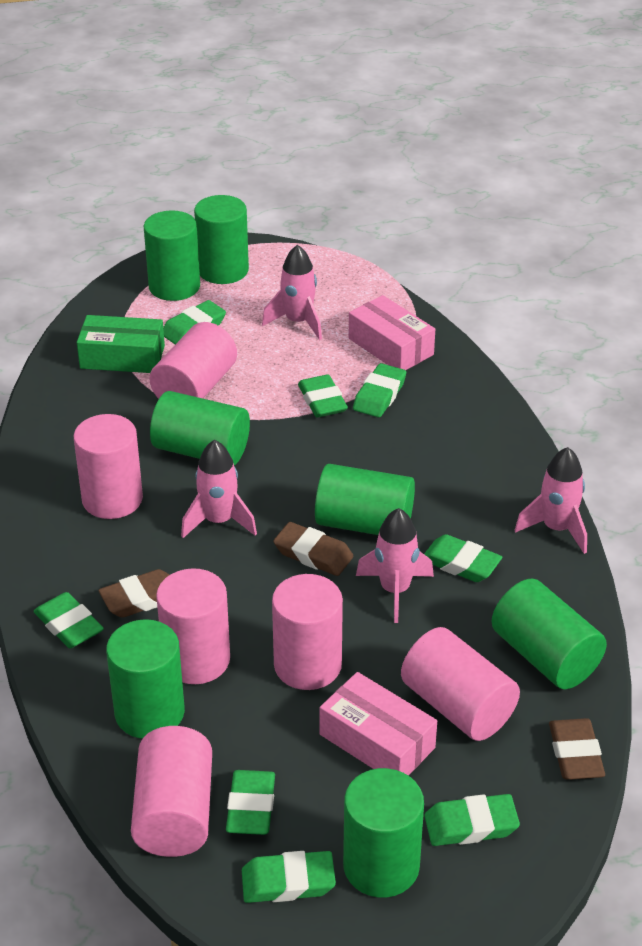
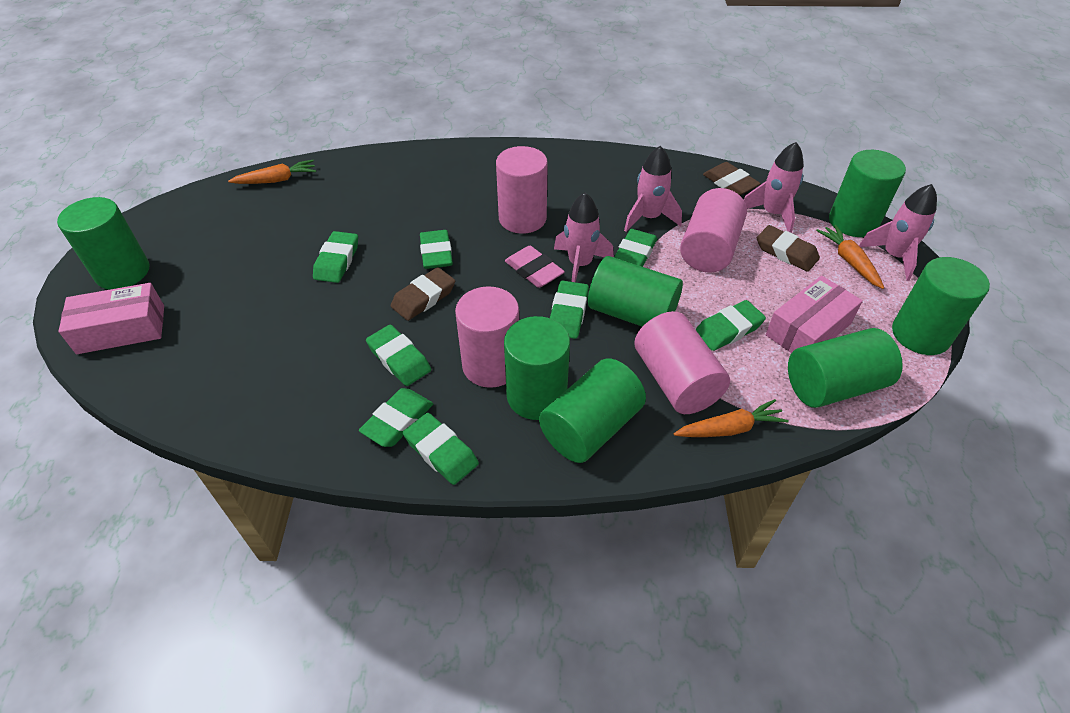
green box: [77,315,165,373] = 1 -> none = 0
orange carrot: none = 0 -> [228,160,316,184] [674,399,789,437] [816,225,884,289] = 3
pink cylinder: [74,414,143,519] [131,726,212,857] [150,322,237,399] [156,568,230,684] [272,574,343,690] [401,627,520,741] = 6 -> [455,286,519,388] [496,146,548,234] [634,311,730,414] [680,188,747,273] = 4
pink eraser: none = 0 -> [505,246,565,288] = 1

